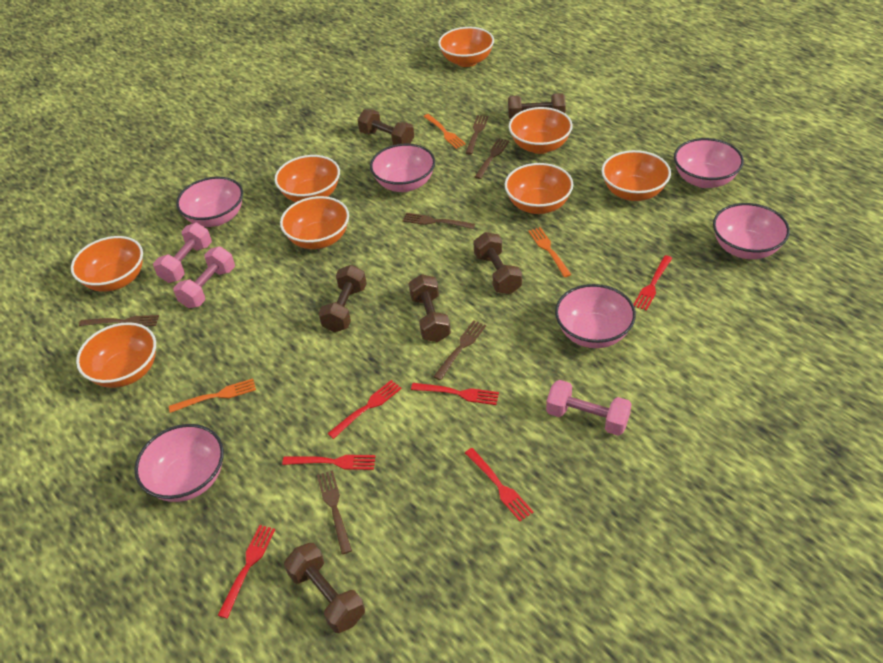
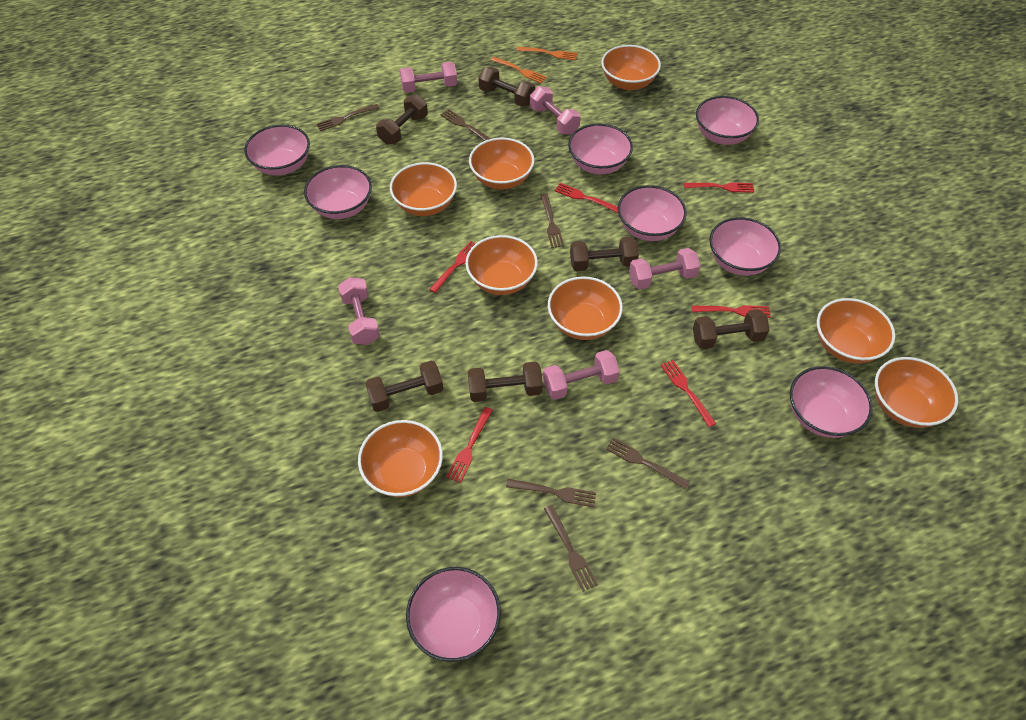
orange fork: [169,378,256,413] [423,114,466,149] [528,227,572,277] = 3 -> [491,57,547,83] [517,47,578,60] = 2
pink bowl: [134,424,224,502] [176,177,243,227] [370,144,435,192] [555,284,636,348] [674,138,744,188] [713,203,790,259] = 6 -> [244,125,310,176] [304,165,372,219] [406,567,501,662] [568,124,633,174] [618,185,687,241] [696,96,759,145] [709,217,781,276] [790,366,873,438] = 8
pink dumbbell: [153,223,212,283] [173,246,235,308] [546,380,632,436] = 3 -> [338,277,380,345] [400,62,457,93] [530,86,581,135] [543,350,620,400] [629,248,700,290] = 5

